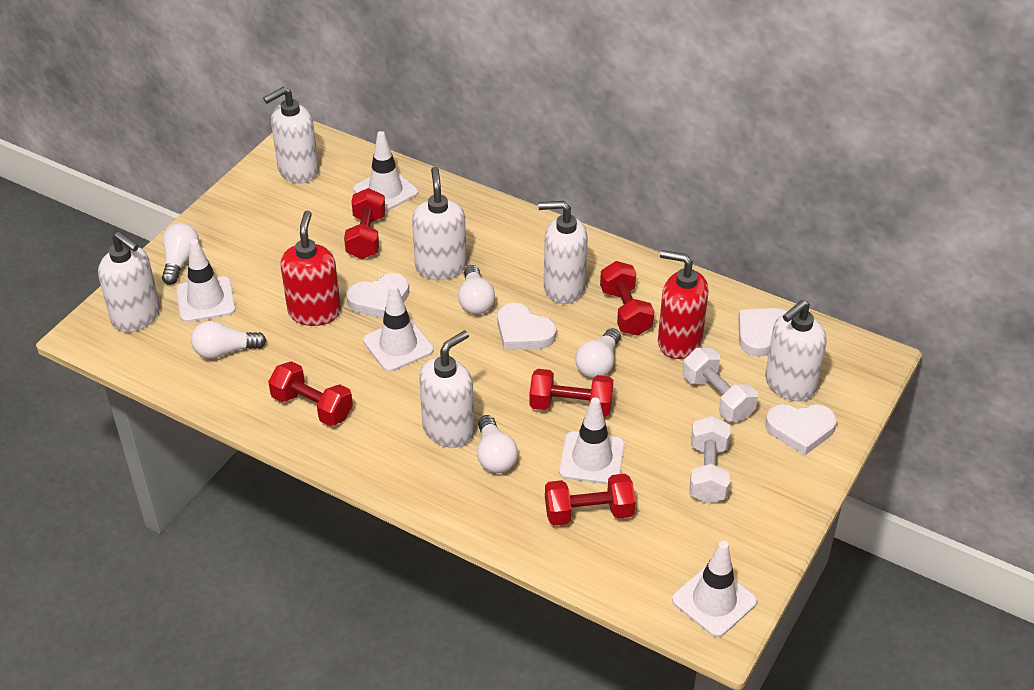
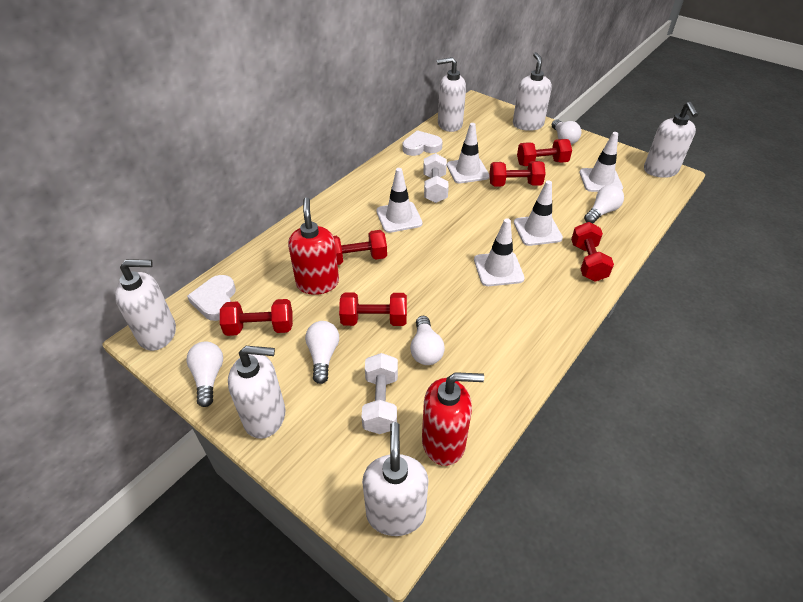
red dumbbell: [268,361,353,426] [344,188,386,259] [529,369,613,417] [545,474,635,526] [600,261,654,336] = 5 -> [220,299,293,336] [333,230,387,265] [339,292,407,326] [489,161,546,187] [517,139,572,166] [571,222,614,282] = 6
white heart: [346,273,409,318] [497,303,556,350] [738,308,788,357] [765,404,837,455] = 4 -> [187,275,236,321] [403,130,442,156] = 2

